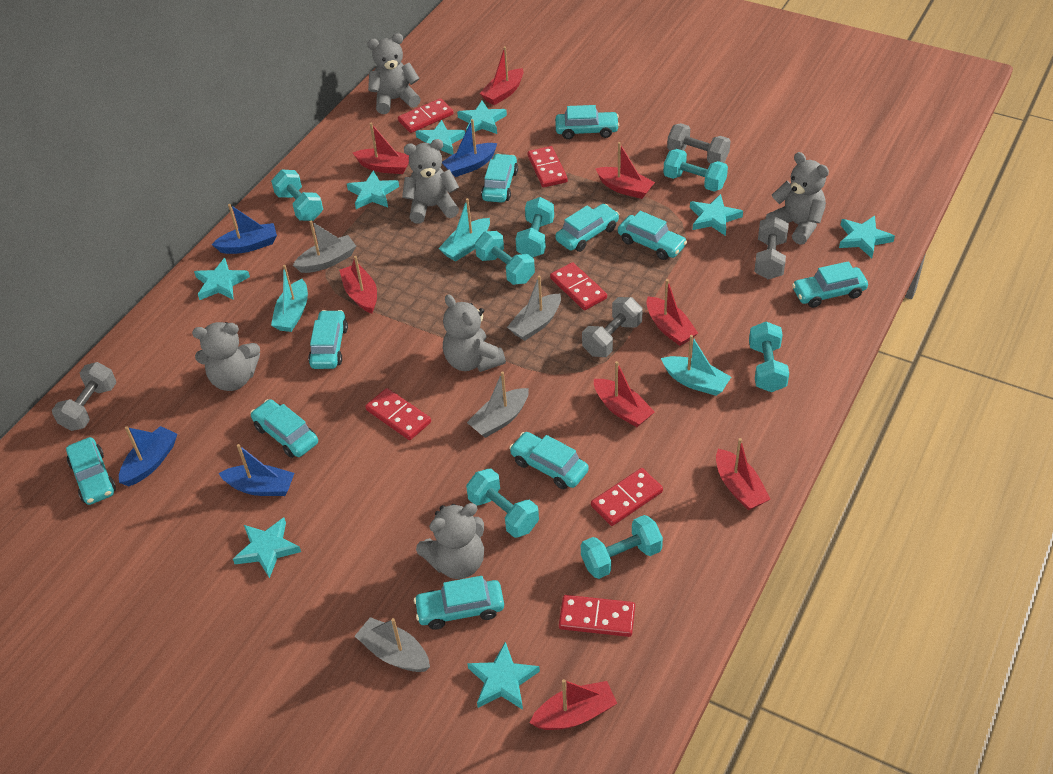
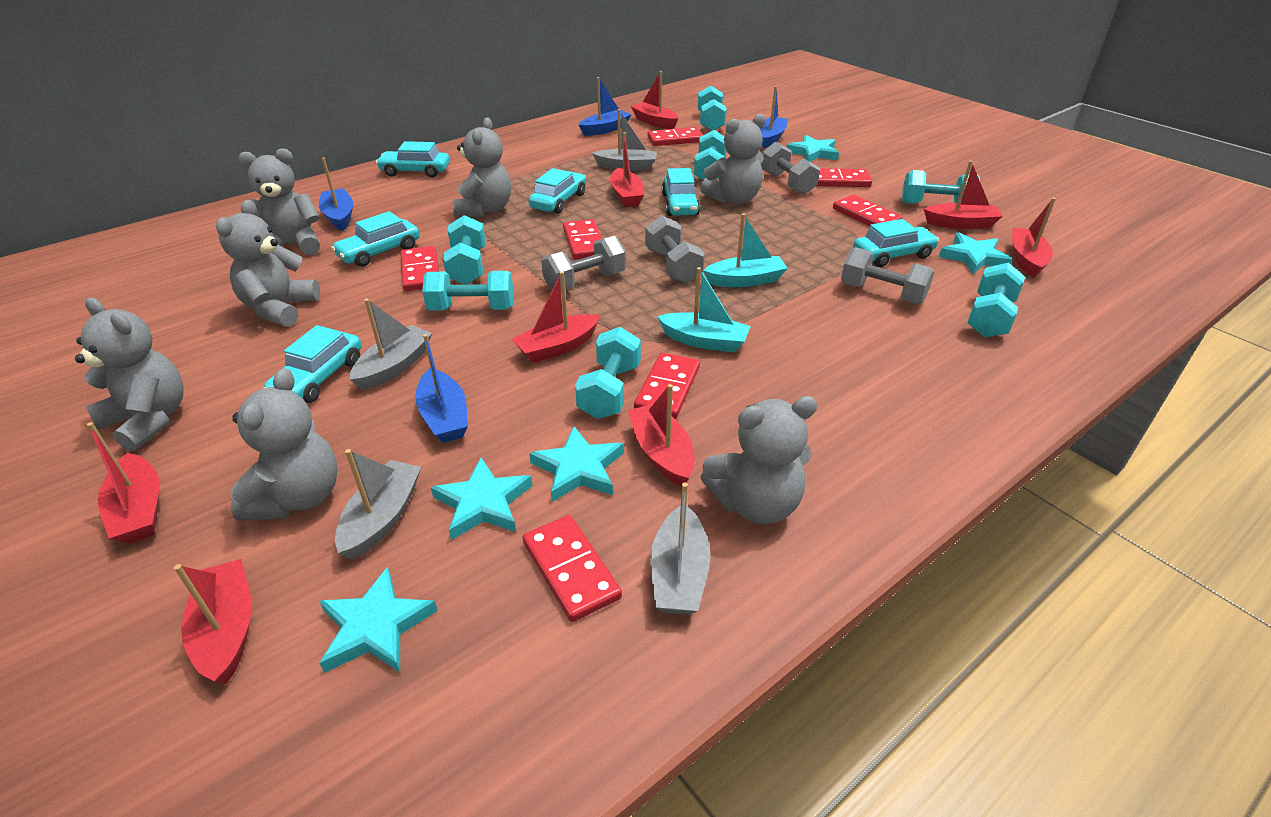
grey teddy bear: [192,322,260,391] [367,33,421,114] [402,139,459,223] [416,503,484,579] [443,294,506,372] [766,152,829,245] = 6 -> [75,297,184,451] [216,200,320,327] [230,368,338,521] [238,148,320,255] [453,117,511,218] [700,114,766,204] [701,396,818,524] = 7
red domino: [365,388,431,440] [398,98,453,133] [528,146,568,188] [550,262,607,310] [559,595,635,637] [591,468,663,526] = 6 -> [400,246,439,291] [522,515,622,622] [563,219,602,260] [634,353,700,419] [648,127,703,146] [817,168,872,187] [833,195,902,226] = 7
turquoise boat: [271,265,308,332] [438,198,490,262] [661,335,731,396] = 3 -> [657,267,751,353] [703,213,788,287] = 2
turquoise car: [66,437,116,505] [250,399,318,458] [308,310,348,369] [414,576,504,630] [481,154,518,203] [509,432,589,489] [555,105,619,139] [555,204,619,252] [618,211,687,260] [792,261,868,308] = 10 -> [263,325,362,403] [331,211,420,267] [376,141,450,178] [528,168,586,214] [662,168,700,216] [853,219,939,267] = 6
turquoise star: [194,258,250,300] [233,518,301,578] [347,170,399,209] [415,120,465,155] [457,101,507,134] [467,642,540,710] [690,194,743,236] [839,216,895,258] = 8 -> [319,567,438,673] [431,457,532,540] [529,426,624,502] [787,135,839,162] [939,232,1013,274] = 5

